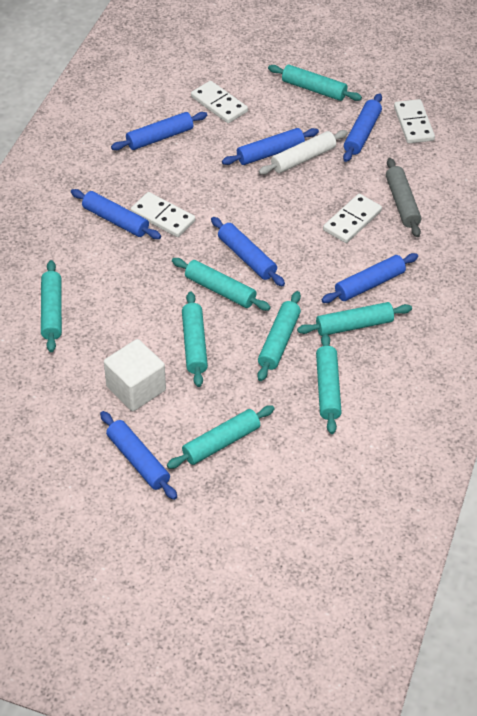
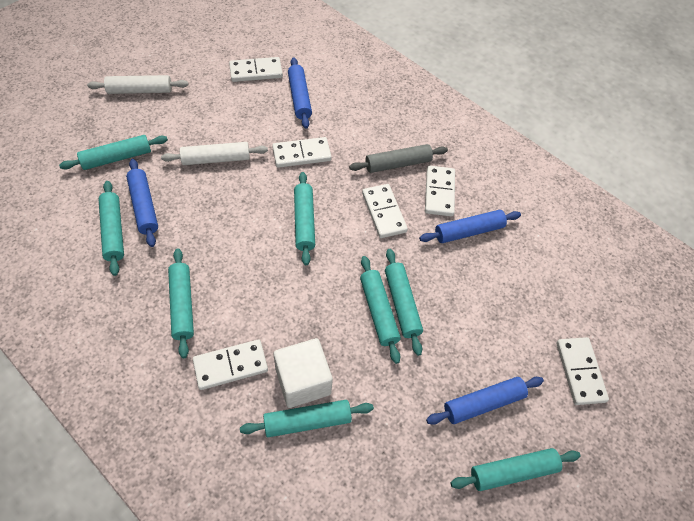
blue rolling pin: [71,189,161,239] [100,411,177,500] [111,112,207,150] [211,217,285,286] [222,128,319,165] [322,253,418,303] [343,93,382,162] = 7 -> [126,159,158,247] [288,57,312,129] [419,210,521,243] [426,377,544,425] = 4
white domino: [131,192,195,237] [191,81,248,123] [323,194,382,243] [394,99,435,143] = 4 -> [193,340,268,390] [229,57,283,82] [272,137,332,168] [362,184,408,238] [425,166,455,216] [556,337,609,405] = 6
white rolling pin: [259,130,348,175] = 1 -> [87,75,188,94] [161,142,268,165] = 2

